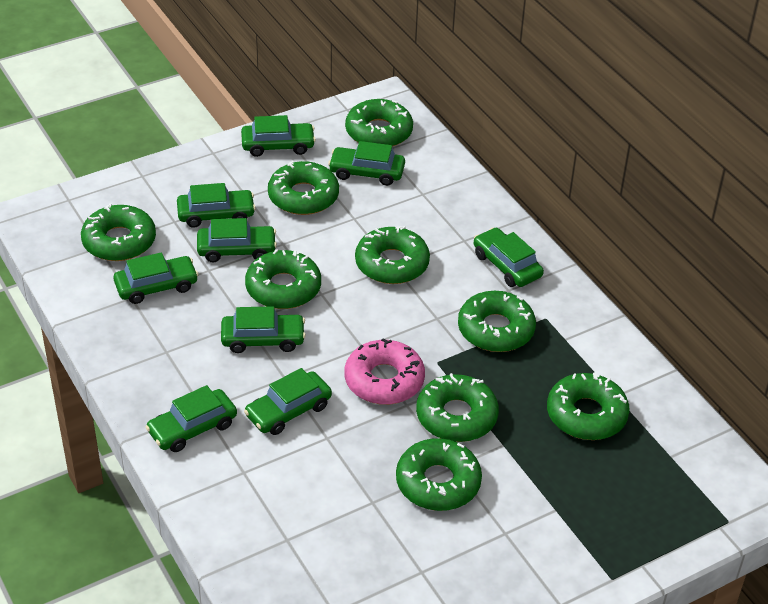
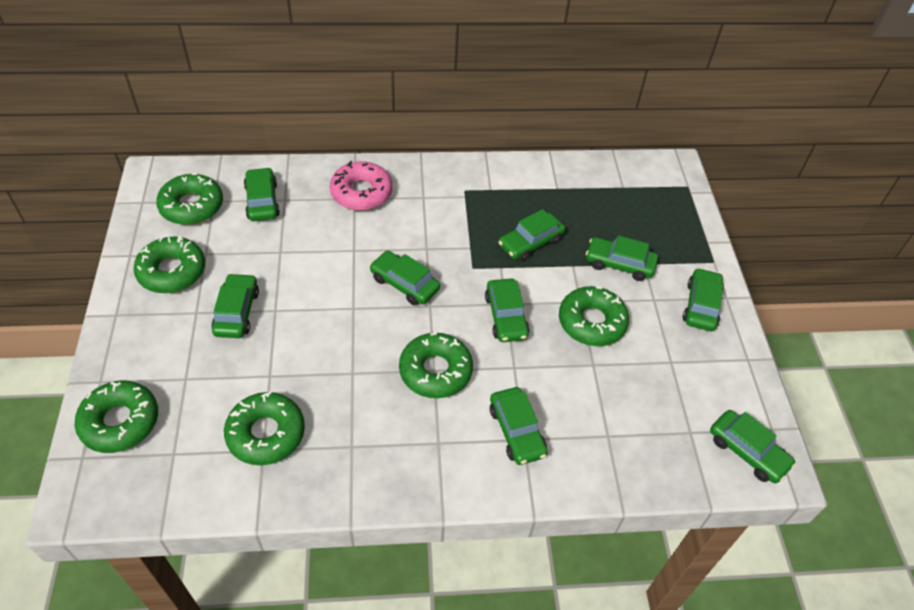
green donut: [81,203,156,261] [245,249,321,309] [268,160,339,215] [345,99,413,147] [355,226,430,284] [396,438,482,511] [416,373,499,442] [458,291,536,352] [547,372,630,440] = 9 -> [75,381,158,453] [134,236,205,293] [156,173,223,225] [224,391,305,465] [399,332,473,398] [559,286,629,346] = 6

